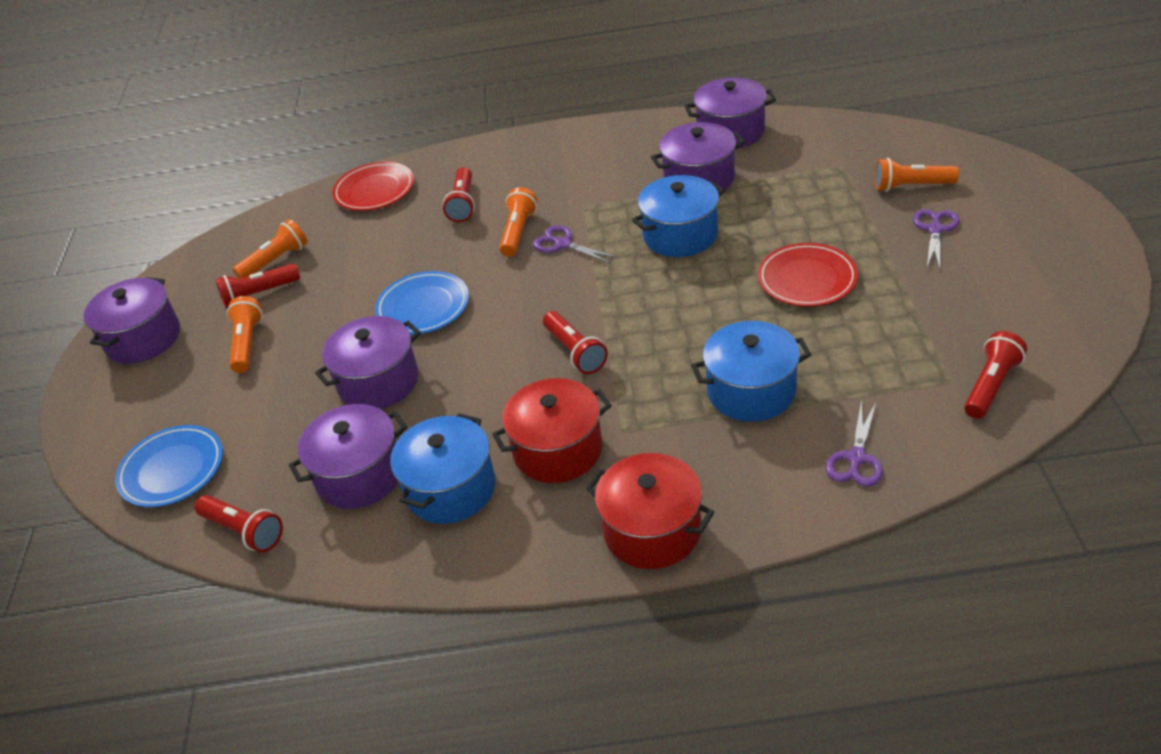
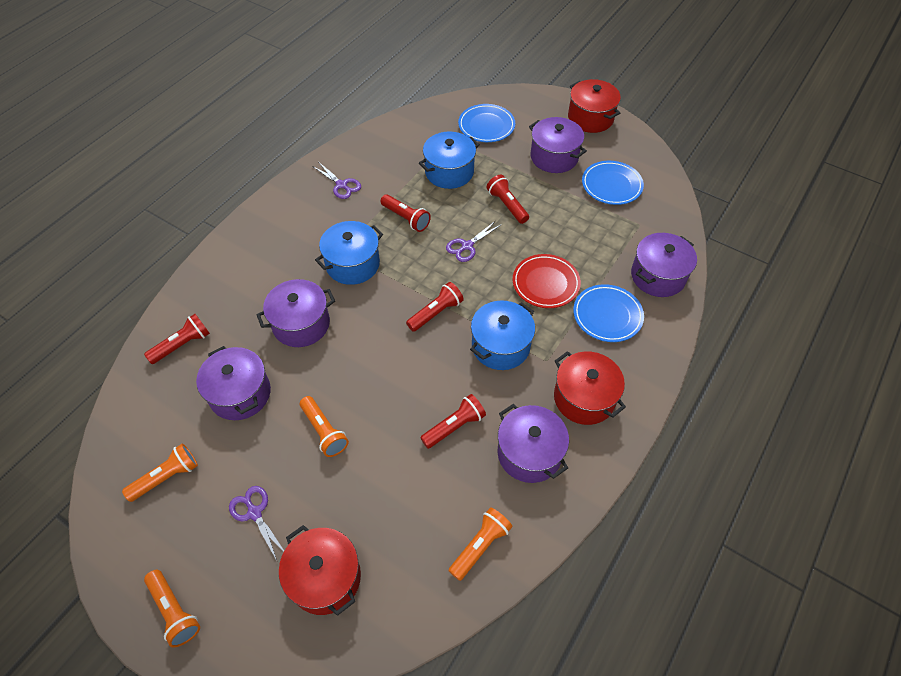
blue plate: [115,425,223,507] [375,271,469,334] = 2 -> [458,104,515,142] [573,284,644,342] [582,161,644,205] = 3
red plate: [332,162,414,211] [758,243,858,307] = 2 -> [513,254,581,308] = 1
red pot: [492,378,612,483] [586,453,714,569] = 2 -> [279,525,361,616] [554,351,626,425] [568,79,621,133] = 3

